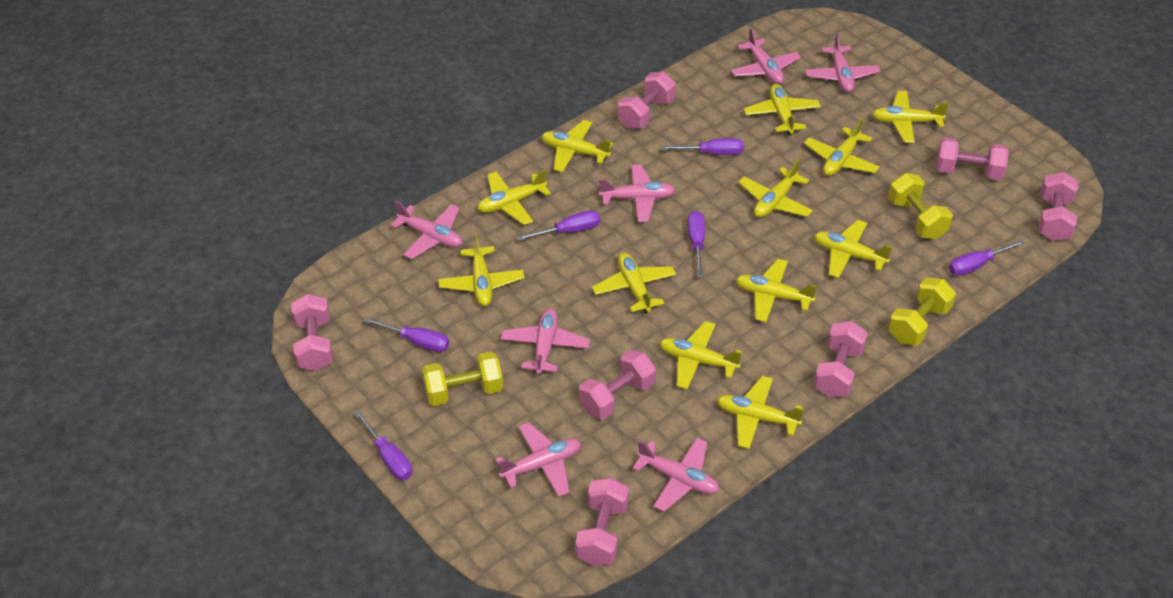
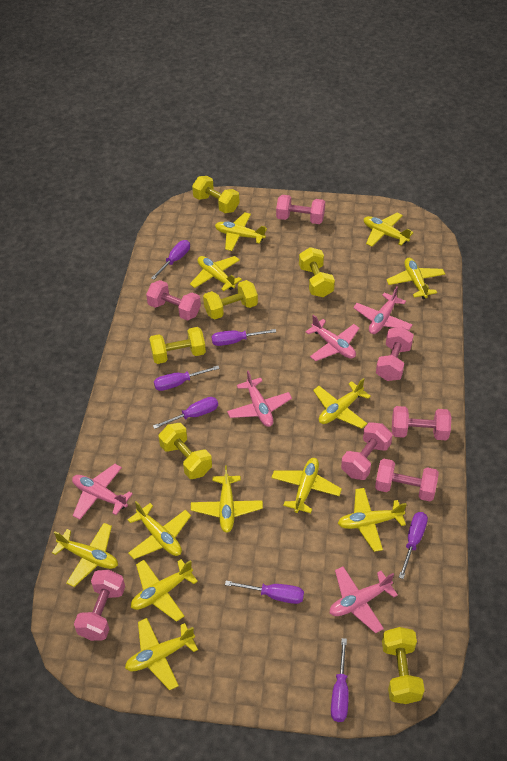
pink plane: [391,201,462,259] [495,422,581,497] [501,308,590,375] [599,164,675,222] [632,438,719,512] [731,28,801,84] [805,33,880,93] = 7 -> [72,464,133,520] [227,370,292,427] [306,315,359,361] [330,566,398,633] [353,286,413,334] = 5
purple screwdriver: [354,411,412,480] [363,317,449,352] [517,210,600,241] [661,138,743,155] [688,211,705,277] [949,239,1025,276] = 6 -> [151,240,190,280] [153,397,218,429] [154,366,220,391] [211,329,276,346] [225,581,304,604] [331,638,349,722] [399,512,428,579] = 7
yellow dumbbell: [422,351,503,406] [888,173,953,239] [888,278,956,345] = 3 -> [149,327,206,364] [159,423,212,479] [192,176,240,213] [203,280,258,320] [299,247,335,297] [382,627,425,704] = 6

